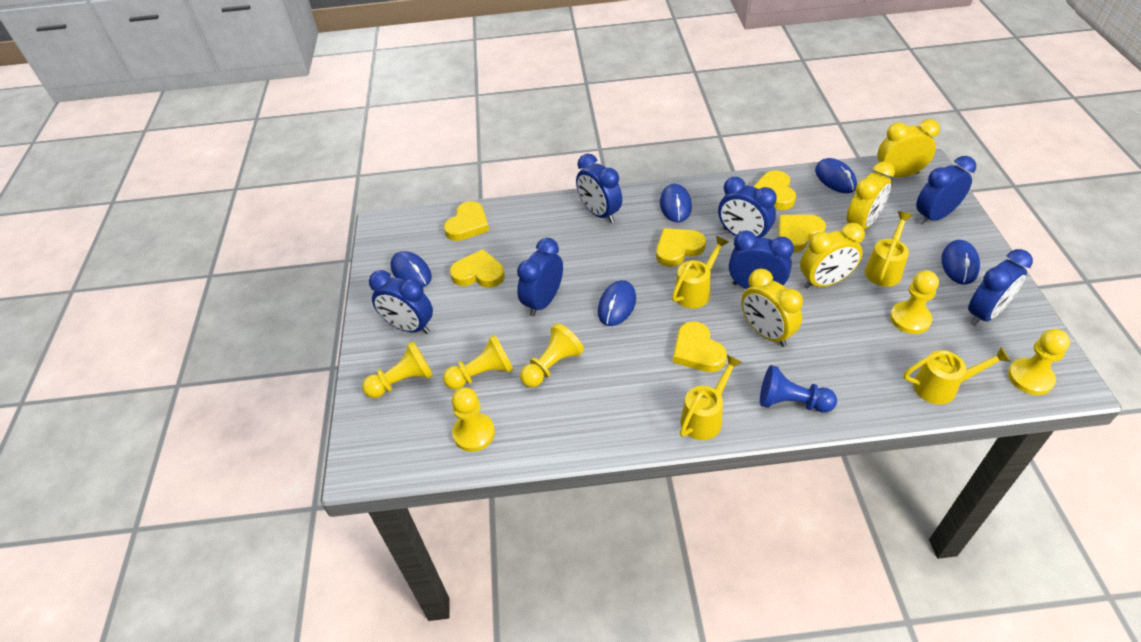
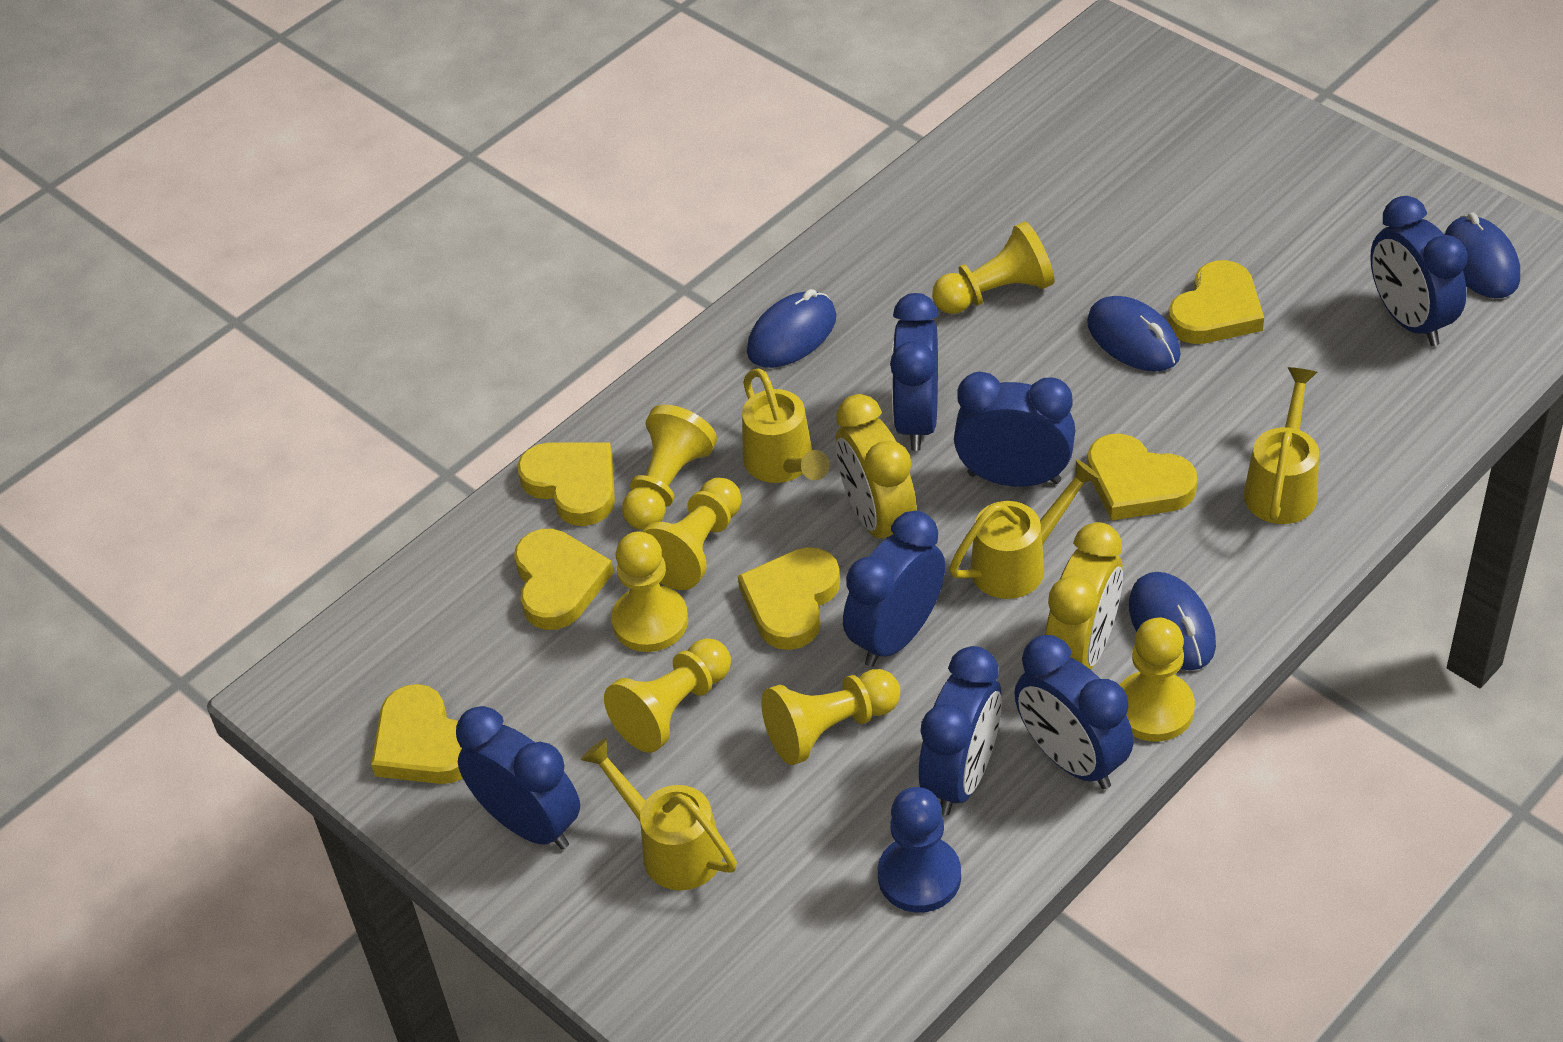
blue mouse: [390,251,432,287] [598,280,636,326] [660,184,692,223] [815,158,857,193] [942,240,980,284] = 5 -> [747,289,837,368] [1087,296,1181,372] [1129,572,1216,670] [1445,213,1520,298] = 4
yellow clock: [741,269,803,347] [800,223,865,289] [847,161,895,230] [877,119,940,177] = 4 -> [836,394,917,538] [1045,522,1123,670] = 2
yellow pawn: [362,341,433,398] [443,335,513,390] [452,387,495,452] [520,323,584,388] [890,270,939,334] [1008,329,1070,395] = 6 -> [604,638,731,753] [611,531,688,652] [622,405,717,530] [642,478,742,590] [761,669,900,765] [932,221,1054,314] [1120,618,1195,742] = 7

